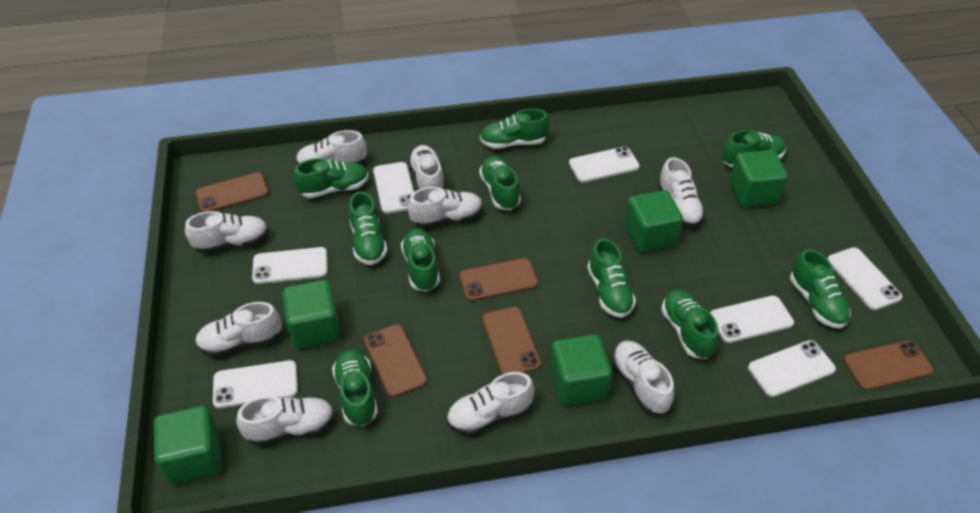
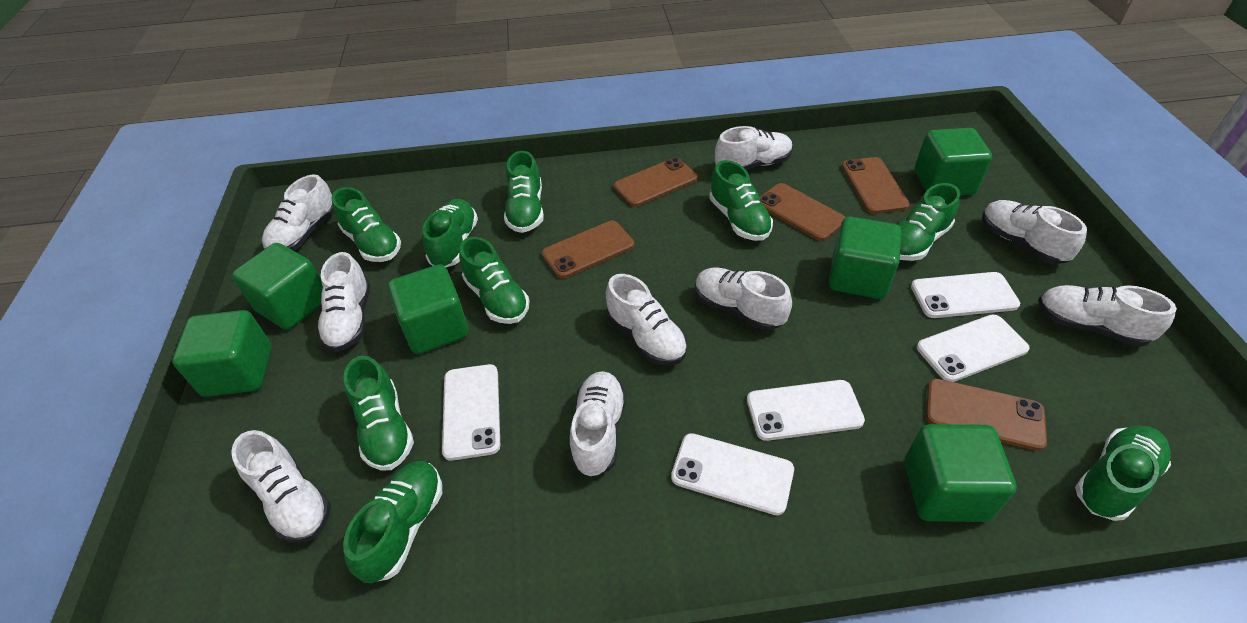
green cube: [154,406,222,485] [282,280,341,349] [550,334,612,406] [624,190,683,253] [729,150,788,208] = 5 -> [172,310,272,397] [232,243,323,330] [388,264,469,354] [829,217,902,299] [904,424,1017,522] [915,128,992,196] = 6
green shoe: [294,158,369,198] [332,349,378,426] [349,191,387,265] [401,229,440,292] [479,156,521,210] [480,109,550,149] [587,238,636,318] [661,290,719,359] [722,130,786,167] [790,249,851,328] = 10 -> [332,187,401,262] [343,356,414,471] [343,461,442,583] [422,199,478,267] [459,237,530,324] [504,151,544,233] [709,160,773,241] [897,183,960,261] [1075,425,1171,521] = 9
white phone: [213,360,298,409] [252,247,327,284] [373,162,414,214] [569,147,640,183] [710,296,794,343] [748,340,836,397] [828,247,902,310] = 7 -> [442,364,500,461] [671,433,794,515] [747,380,865,441] [911,272,1020,318] [917,314,1030,382] = 5

